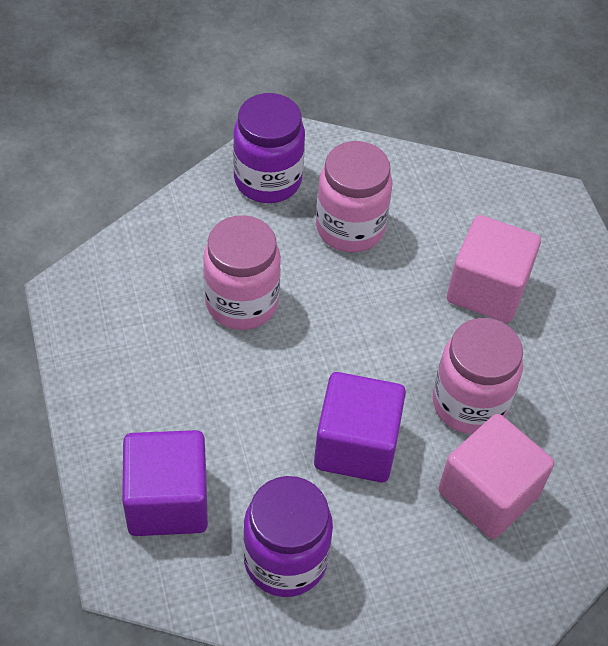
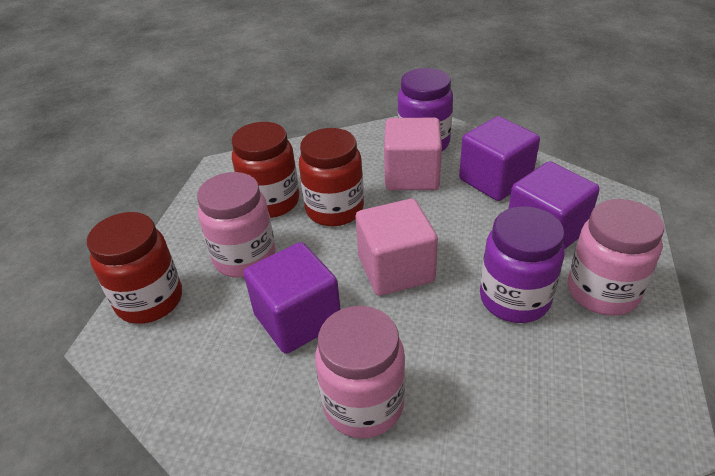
purple cube: [122,430,208,536] [314,372,406,482] = 2 -> [243,242,341,354] [459,116,540,201] [508,161,600,249] = 3
red jar: none = 0 -> [87,212,182,324] [232,122,299,218] [299,128,364,226] = 3

